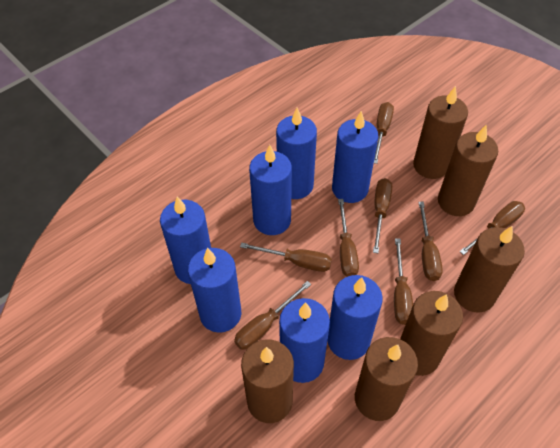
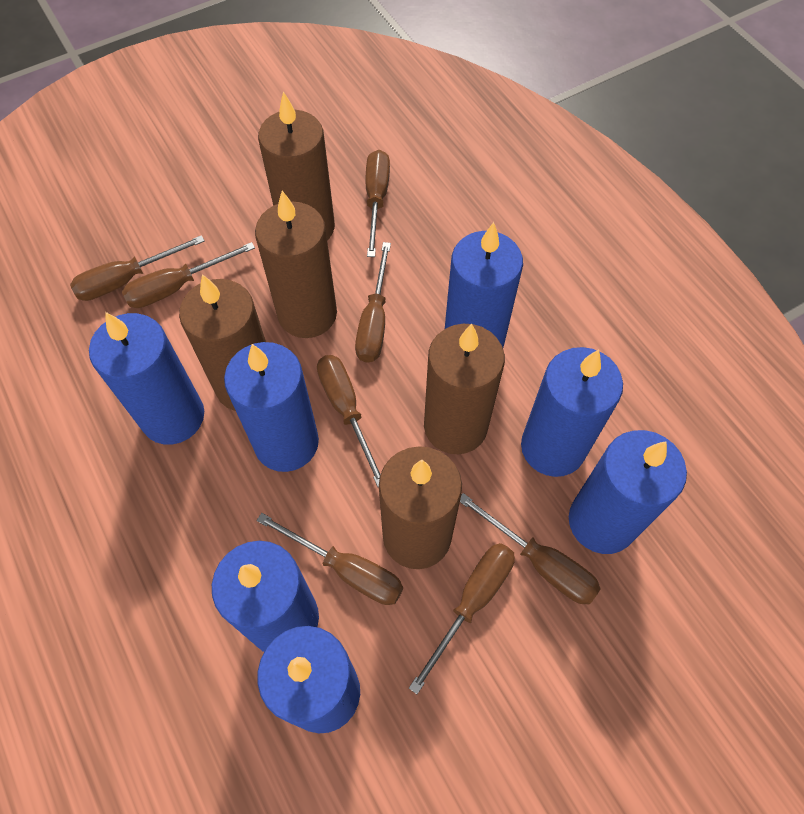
brown candle: [241,339,294,423] [355,337,418,421] [400,291,463,376] [413,86,468,179] [438,125,498,216] [454,226,525,313] = 6 -> [179,274,266,411] [255,191,337,338] [258,91,335,240] [379,446,462,569] [424,323,505,454] = 5

